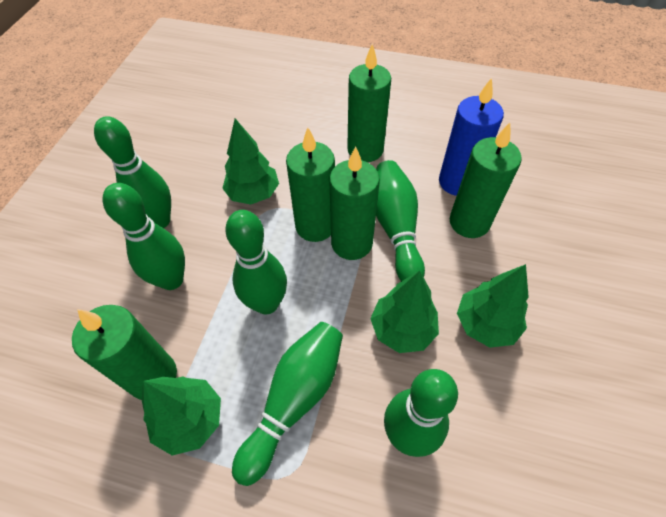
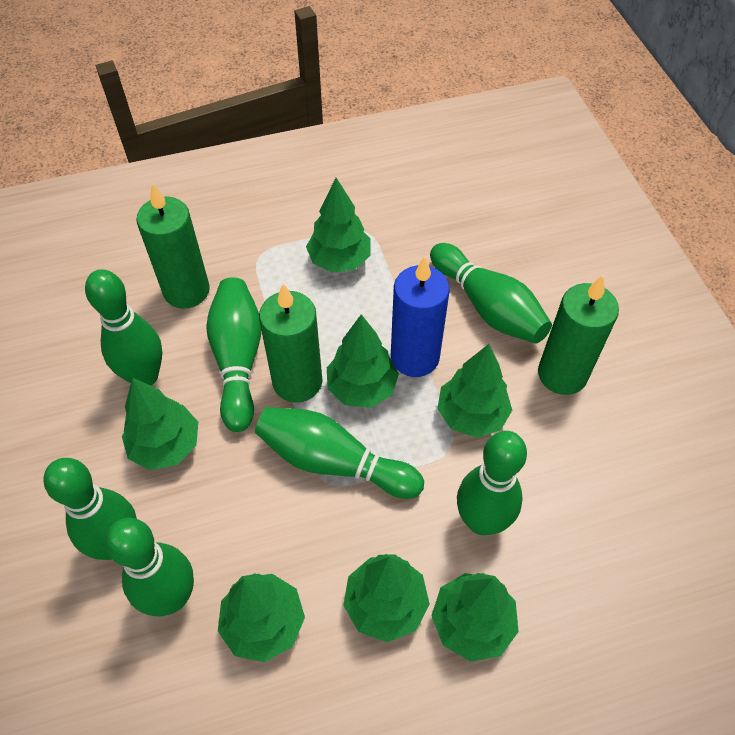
green bowling pin: [94,116,171,228] [102,183,185,290] [225,210,287,314] [232,322,343,486] [376,160,425,281] [384,369,458,457] = 6 -> [43,458,137,560] [85,269,162,386] [105,518,194,616] [206,277,261,432] [255,407,424,499] [430,243,552,344] [457,431,527,535] = 7
green candle: [72,305,177,400] [286,127,335,242] [329,146,380,260] [347,44,391,162] [450,122,522,238] = 5 -> [136,183,210,308] [259,283,323,403] [538,275,619,395] = 3
green tree: [141,376,221,456] [222,118,279,205] [370,271,439,353] [457,264,529,348] = 4 -> [122,378,198,470] [218,573,305,662] [306,178,371,273] [327,314,399,408] [343,554,430,642] [431,573,519,662] [437,344,512,438] = 7

